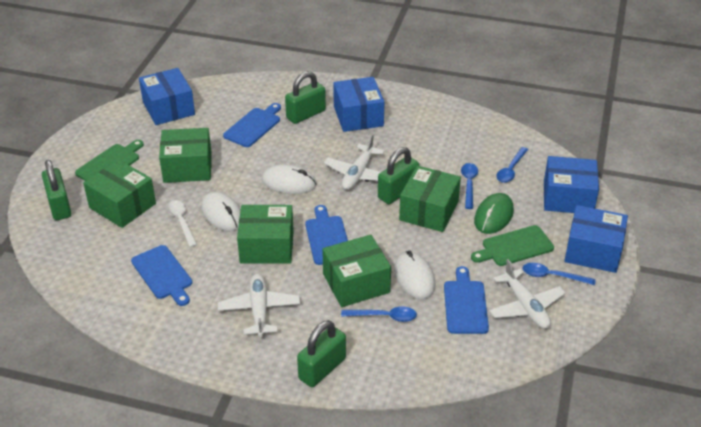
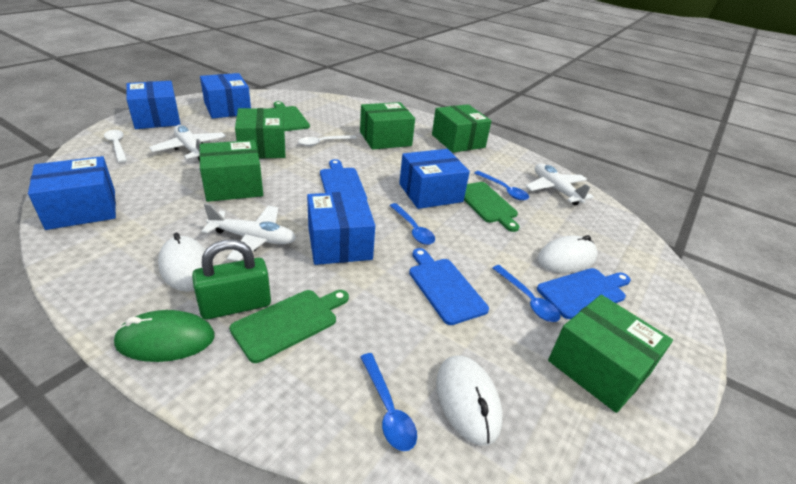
blue box: [139,68,195,125] [333,77,384,132] [544,156,599,213] [564,205,628,273] = 4 -> [28,156,116,230] [126,81,181,129] [200,73,251,119] [307,191,375,265] [399,149,470,209] = 5
blue cutting board: [131,245,192,306] [223,103,281,147] [305,205,348,265] [444,266,489,334] = 4 -> [320,159,367,199] [409,248,489,325] [537,268,631,319] = 3
green cutting board: [75,140,144,181] [471,225,554,266] = 2 -> [230,290,349,363] [274,101,310,131] [464,182,519,232] = 3
green padlock: [42,160,71,220] [285,71,326,124] [297,320,346,387] [378,147,419,204] = 4 -> [192,239,271,320] = 1
white spoon: [167,200,197,247] = 1 -> [104,130,127,163] [298,135,357,146] = 2

